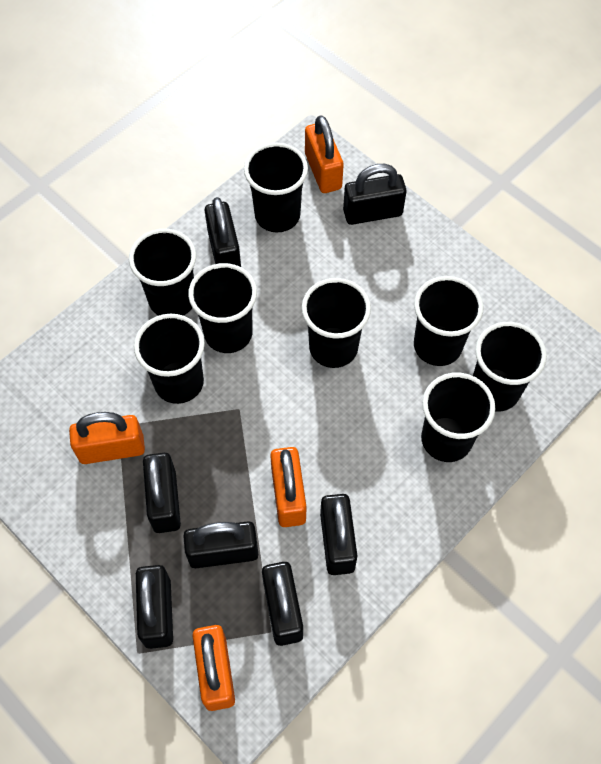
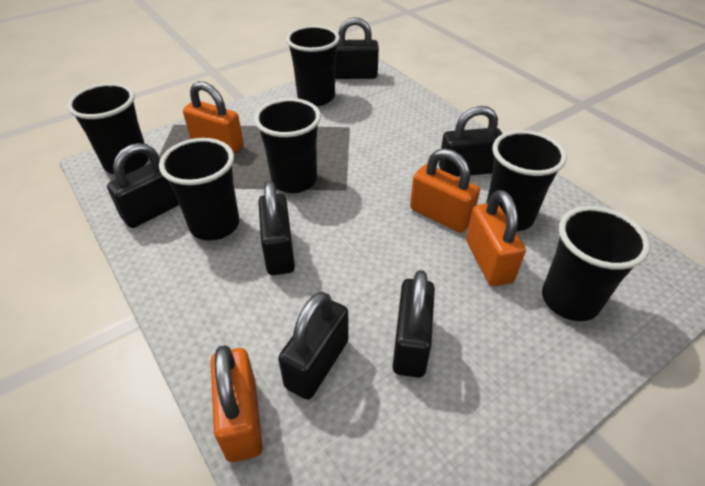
black cup: [129,229,196,316] [134,314,205,404] [188,263,257,353] [244,143,308,232] [302,278,371,368] [414,276,483,366] [421,373,495,462] [473,322,547,412] = 8 -> [67,83,149,174] [159,138,239,241] [254,98,321,193] [286,25,340,106] [486,130,567,231] [542,206,650,321] = 6
black padlock: [136,565,173,649] [143,453,181,533] [183,521,258,568] [205,197,241,267] [262,562,303,646] [320,494,357,575] [343,164,407,225] = 7 -> [107,143,179,228] [258,180,295,275] [278,292,349,400] [335,17,379,79] [392,270,435,378] [439,106,502,177] = 6

